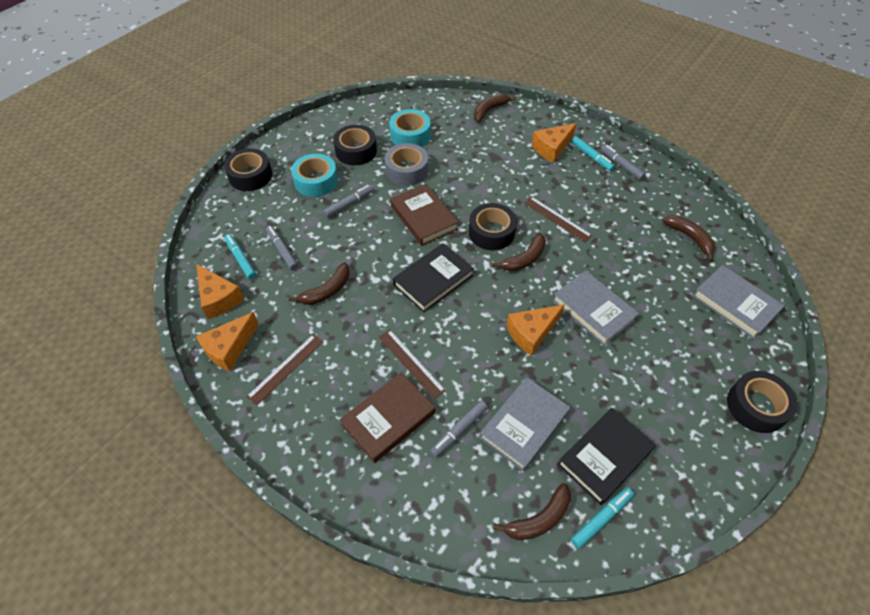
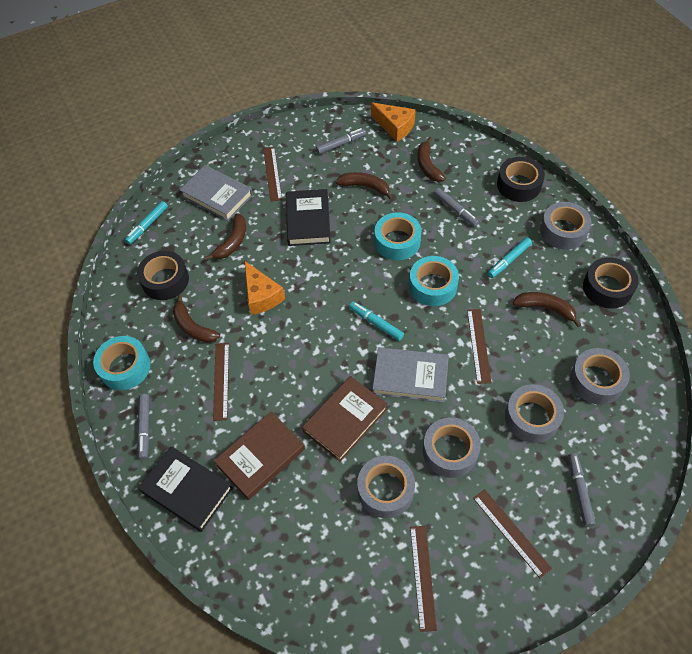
black tape: [224,148,272,191] [333,125,377,165] [469,203,517,250] [727,371,797,433] = 4 -> [137,251,189,300] [497,157,545,202] [583,257,639,309] = 3
brown ruler: [246,334,323,406] [379,329,446,399] [524,196,592,242] = 3 -> [213,343,229,421] [263,147,282,201] [410,526,437,632] [467,309,491,384] [473,489,552,578] = 5
grey book: [480,377,570,471] [552,271,639,346] [693,265,785,339] = 3 -> [180,165,253,221] [373,347,449,403] = 2
grey tape: [385,143,428,186] = 1 -> [357,456,415,518] [423,417,481,478] [505,384,564,443] [540,202,592,250] [570,348,630,405] = 5
orange cheese: [196,264,244,319] [196,312,259,371] [506,304,565,356] [532,123,577,163] = 4 -> [244,260,285,315] [371,102,416,142] = 2
turquoise tape: [291,154,338,197] [389,109,431,147] = 2 -> [93,336,150,390] [375,212,421,260] [409,256,459,306] = 3

